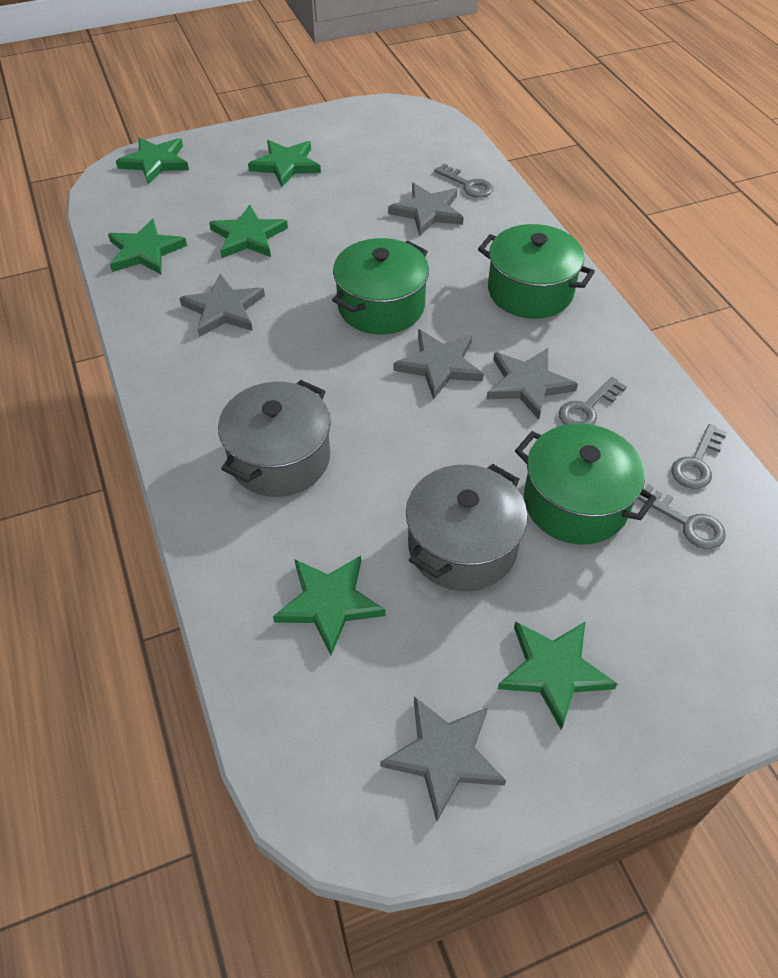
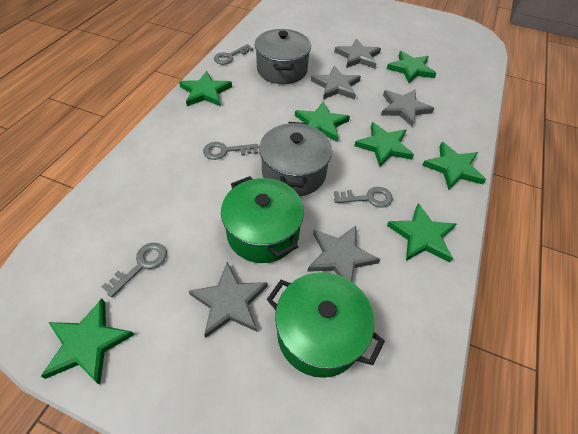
green pot: [332,238,429,334] [478,224,595,319] [515,423,657,544] = 3 -> [221,176,304,263] [267,272,385,378] = 2
green star: [108,219,187,274] [116,137,189,184] [209,205,288,258] [248,140,321,187] [273,555,386,655] [498,621,618,730] = 6 -> [41,299,134,385] [179,71,232,106] [295,101,350,142] [354,122,414,167] [387,51,437,83] [387,203,456,262] [422,142,486,190] = 7

